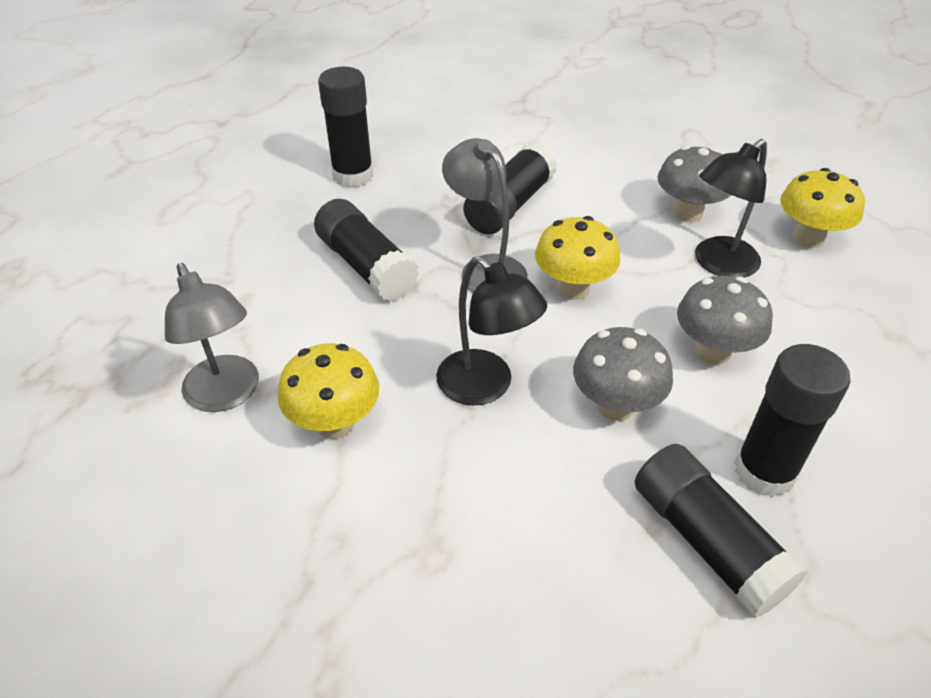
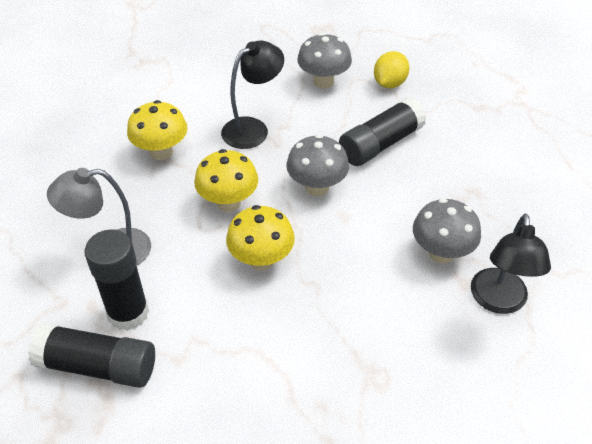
black glue stick: [314,199,419,301] [318,67,373,188] [463,142,557,234] [635,444,807,618] [734,344,850,497] = 5 -> [28,323,155,388] [85,229,149,331] [339,97,427,166] = 3
grey lamp: [165,263,259,412] [442,138,527,292] = 2 -> [47,168,151,266] = 1
yellow lemon: none = 0 -> [374,51,409,88] = 1

